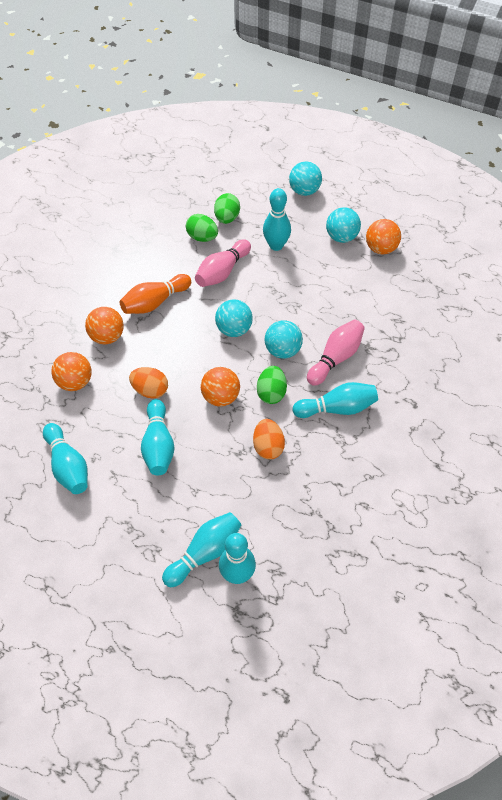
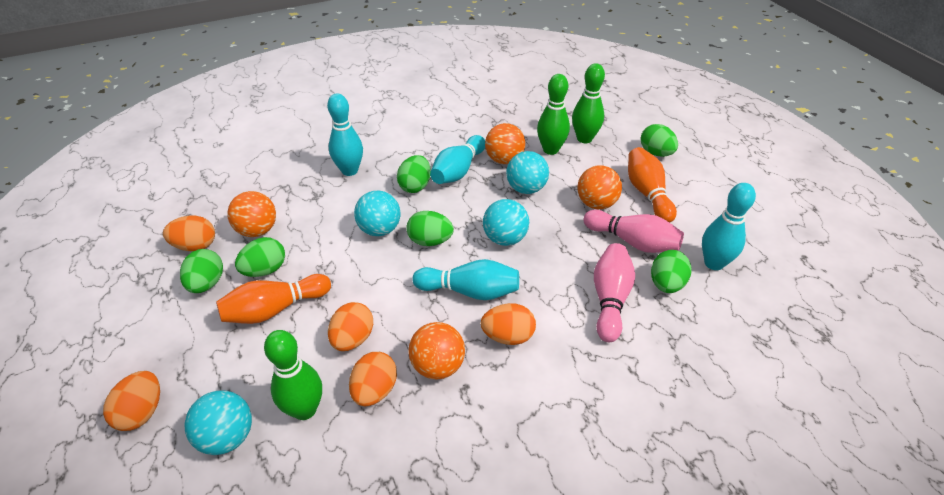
green bowling pin: none = 0 -> [264,330,322,420] [537,74,570,155] [572,63,605,143] = 3
green egg: [186,214,218,242] [214,193,240,224] [257,366,287,404] = 3 -> [180,249,223,293] [235,237,285,277] [397,155,431,193] [406,211,454,246] [641,124,678,157] [651,250,692,293] = 6
orange bowling pin: [120,274,191,314] = 1 -> [216,274,331,324] [628,147,677,223] = 2
orange egg: [129,367,168,399] [253,419,285,459] = 2 -> [103,371,160,431] [163,216,215,251] [328,302,373,351] [349,352,397,406] [481,303,536,345] = 5
turquoise bowling pin: [43,423,88,494] [141,399,175,475] [162,512,242,587] [219,533,256,584] [263,188,291,251] [293,382,378,418] = 6 -> [327,93,363,176] [412,259,519,300] [430,135,485,184] [702,183,756,270] = 4

